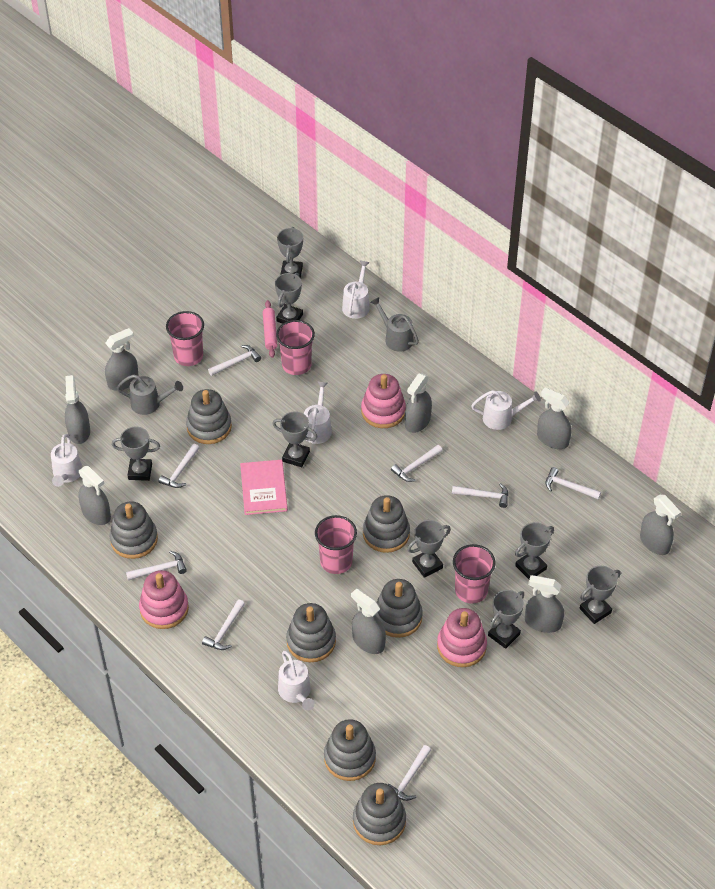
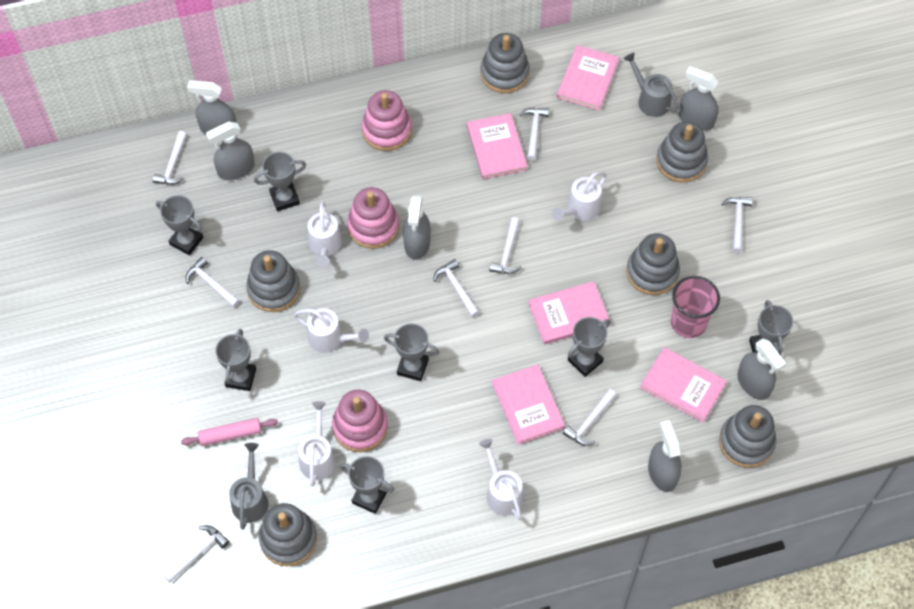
grey spray bottle: [65,375,90,444] [78,466,111,525] [105,328,139,391] [351,588,386,654] [405,373,432,433] [525,575,564,633] [537,388,571,449] [640,495,681,555] = 8 -> [187,80,236,135] [206,122,255,180] [403,195,431,260] [648,420,682,492] [679,66,719,131] [737,339,786,400] = 6
grey stacking toy: [109,501,158,559] [186,389,232,444] [286,603,336,662] [324,719,376,781] [353,783,406,845] [363,495,410,553] [375,579,423,638] = 7 -> [246,250,300,312] [259,503,317,566] [480,33,530,93] [626,233,680,295] [656,122,708,183] [719,405,776,468] = 6
grey trophy: [112,426,160,481] [272,411,318,467] [275,273,303,324] [277,227,303,278] [407,520,451,578] [488,590,524,649] [515,522,554,579] [580,566,621,624] = 8 -> [156,195,203,255] [215,329,256,391] [254,152,306,211] [340,456,394,514] [384,323,439,381] [568,317,610,377] [749,300,793,356] = 7
pink book: [240,460,288,515] = 1 -> [467,113,528,179] [492,364,565,445] [528,281,611,344] [557,45,619,111] [640,347,727,423] = 5
pink cup: [166,311,204,366] [276,320,315,375] [315,515,357,574] [453,544,496,604] = 4 -> [671,276,720,338] = 1

